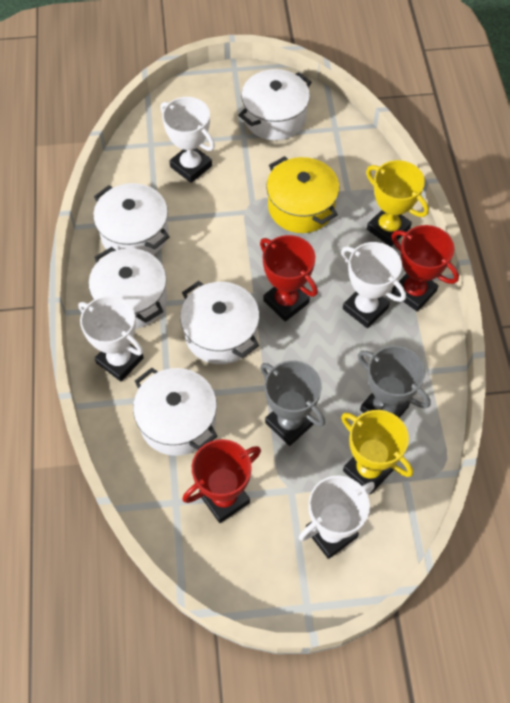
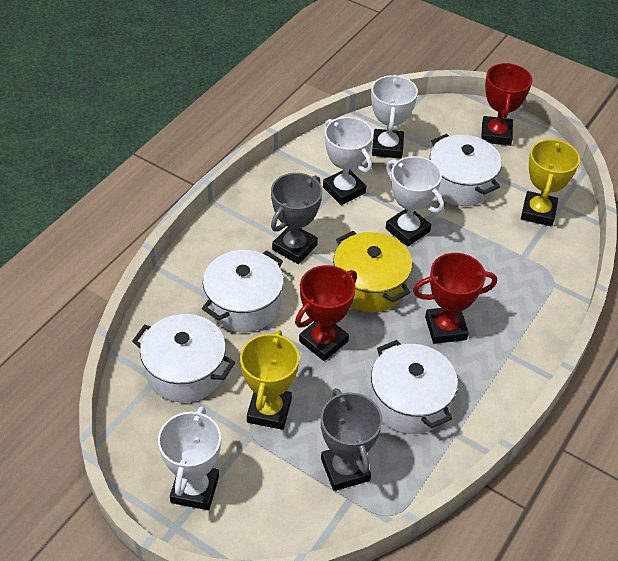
white pot: [89,247,167,329] [93,183,170,255] [133,368,218,456] [180,281,260,364] [238,69,312,140] = 5 -> [132,314,235,403] [202,250,284,332] [370,340,458,434] [430,134,502,206] = 4

